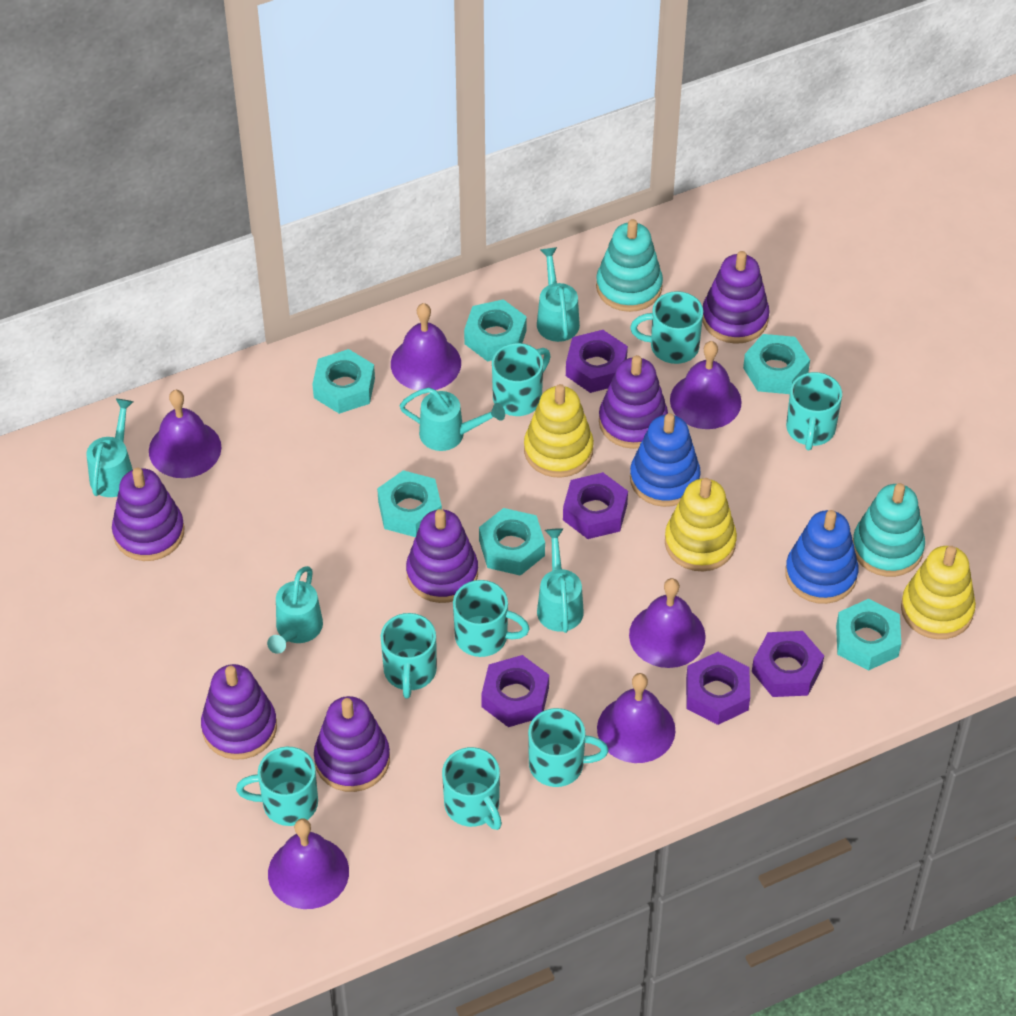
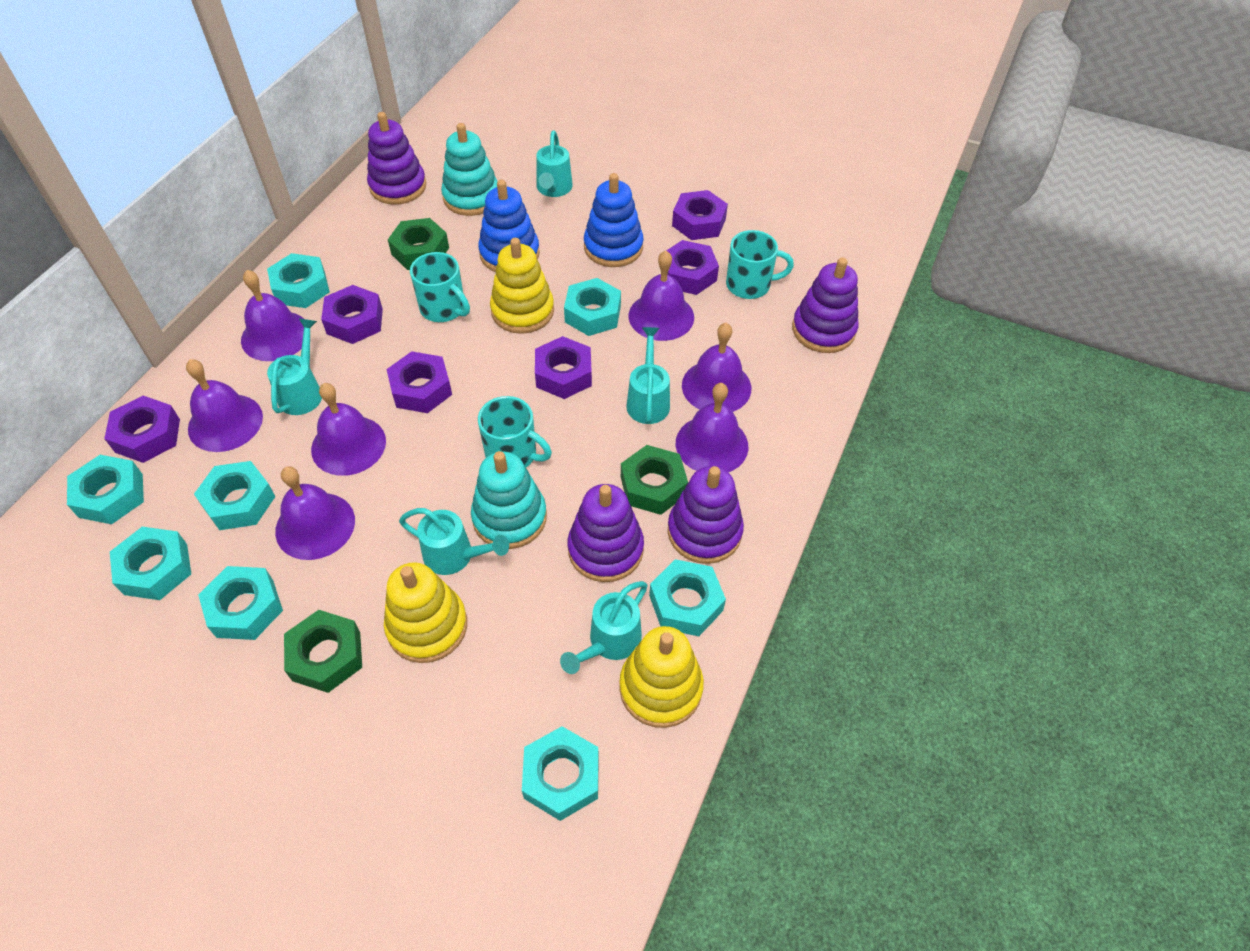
green nut: none = 0 -> [284,610,362,693] [388,218,449,270] [621,445,688,515] = 3
purple bell: [149,390,221,478] [268,818,349,909] [391,303,461,391] [597,673,675,763] [629,578,706,668] [670,341,742,429] = 6 -> [186,359,263,452] [241,270,304,361] [275,466,355,560] [311,383,386,476] [629,250,694,341] [676,383,748,472] [682,323,751,412] = 7
purple nut: [481,655,549,727] [563,472,628,539] [566,330,628,393] [686,652,750,725] [752,631,824,697] = 5 -> [104,396,180,463] [321,285,383,344] [386,351,452,413] [535,336,592,399] [666,240,719,295] [672,190,728,240] = 6
purple stacking toy: [112,468,184,561] [201,664,277,760] [314,696,390,792] [406,509,478,603] [599,355,668,449] [702,251,770,344] = 6 -> [367,112,426,205] [568,484,644,582] [668,466,744,564] [792,257,858,353] = 4
turquoise mug: [236,747,318,826] [381,613,437,699] [442,747,502,830] [453,580,530,657] [492,343,551,416] [528,708,608,787] [630,291,703,364] [786,372,842,450] = 8 -> [410,252,470,322] [478,396,552,467] [726,230,794,299] = 3
turquoise nut: [312,349,375,414] [377,470,442,537] [464,299,527,362] [479,508,545,576] [743,334,810,394] [836,599,901,671] = 6 -> [67,455,144,524] [110,527,191,600] [194,461,276,530] [198,566,283,640] [267,253,330,308] [522,726,599,821] [564,278,621,336] [649,559,726,636] = 8

